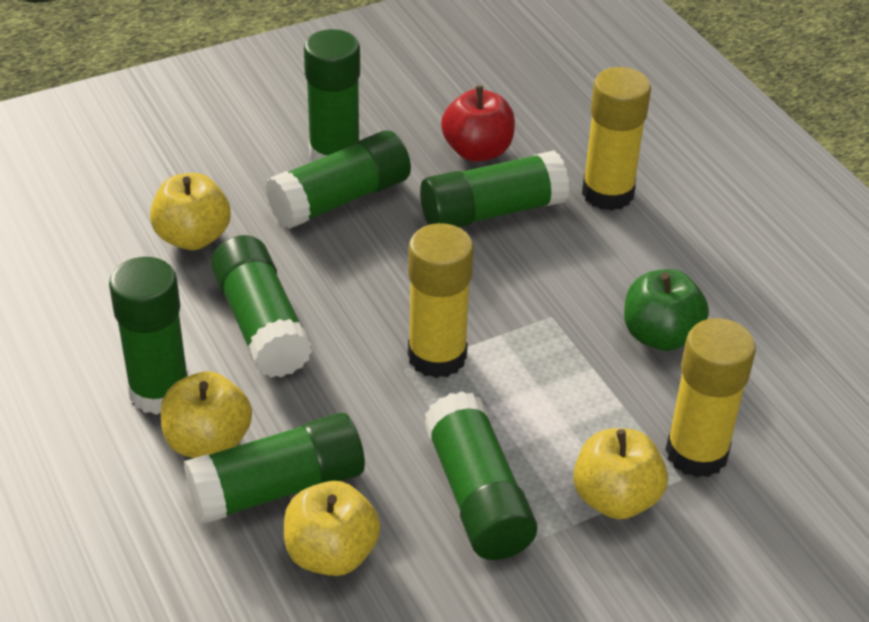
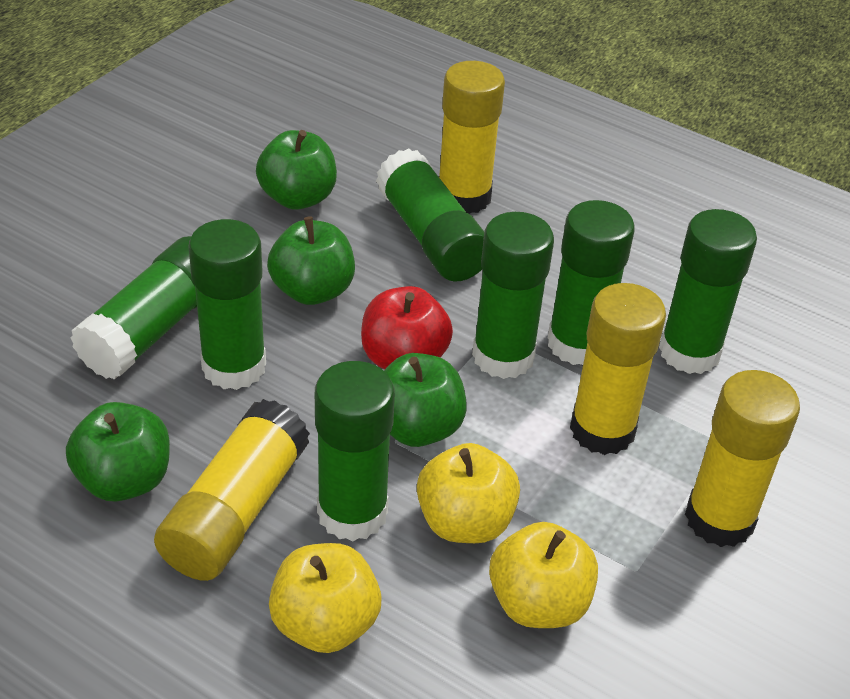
green apple: [624,269,709,351] = 1 -> [66,402,170,501] [256,130,337,210] [267,216,355,305] [384,353,466,447] = 4
yellow apple: [150,173,231,250] [161,371,252,458] [284,481,381,576] [573,428,668,519] = 4 -> [269,543,382,653] [417,443,520,543] [489,522,598,628] = 3
yellow glue stick: [408,223,474,378] [582,67,651,211] [666,318,756,478] = 3 -> [154,399,310,581] [439,61,505,214] [570,283,666,455] [685,370,800,547] = 4

